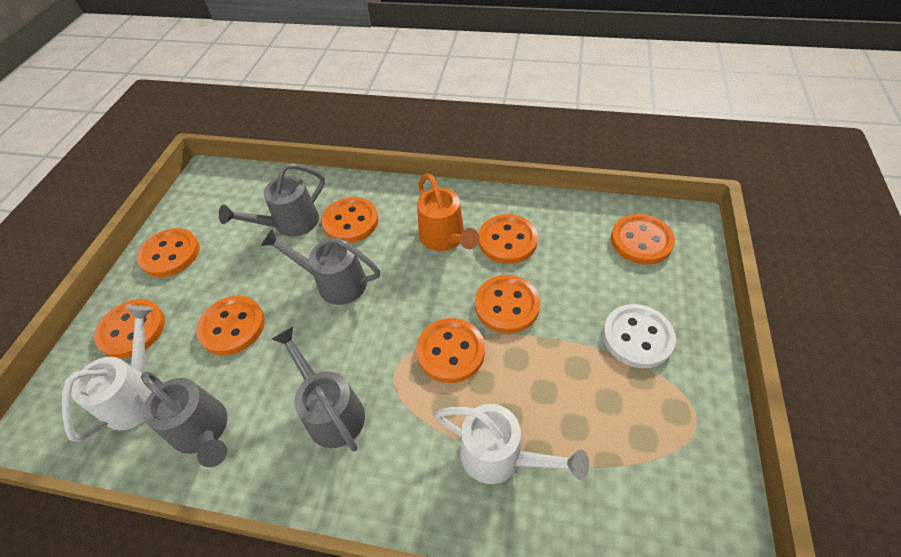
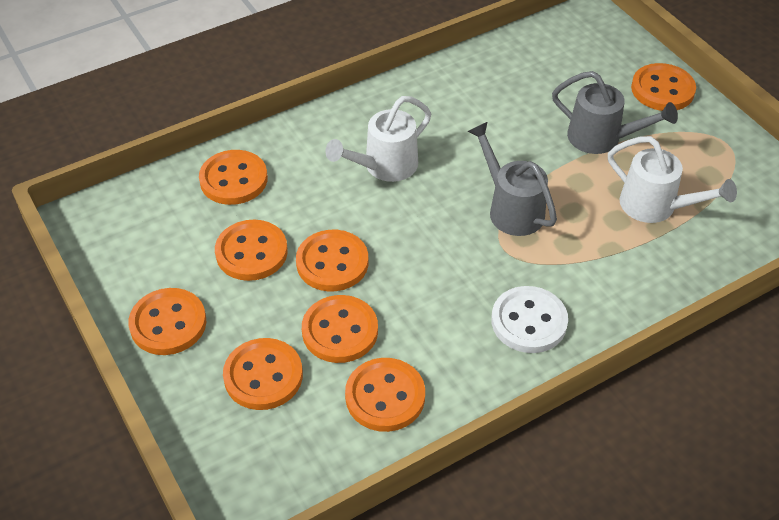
grey watering can: [141,372,227,467] [219,164,325,237] [261,229,380,305] [272,327,365,452] = 4 -> [468,122,557,236] [552,71,678,154] = 2
orange watering can: [417,173,480,251] = 1 -> none = 0

